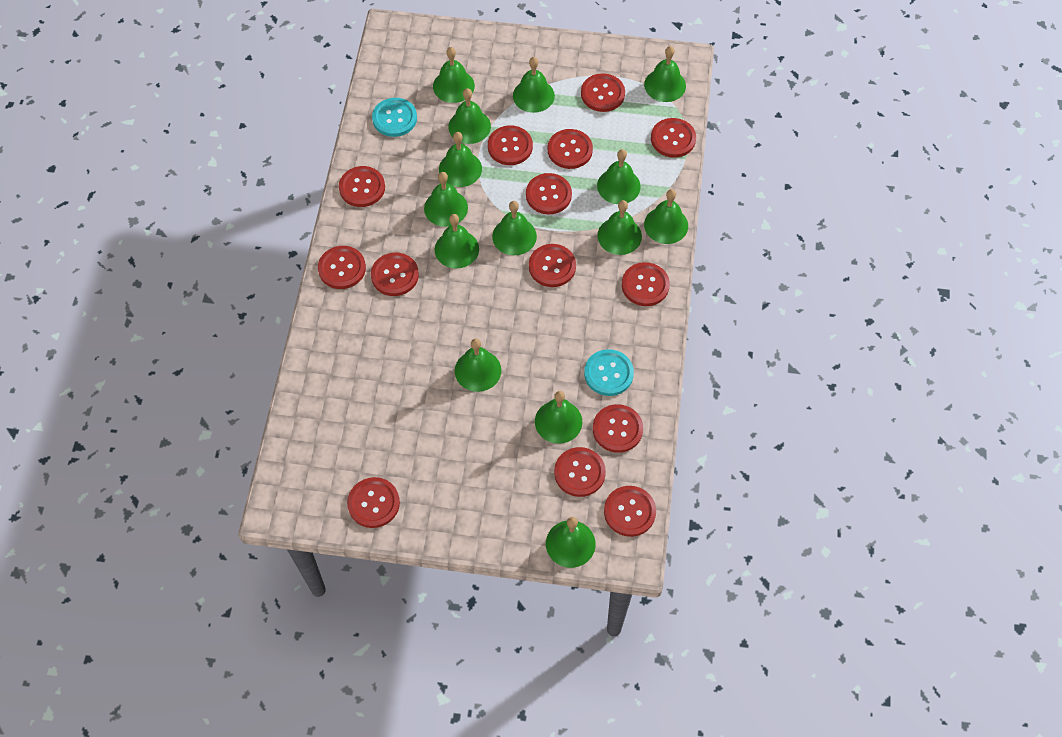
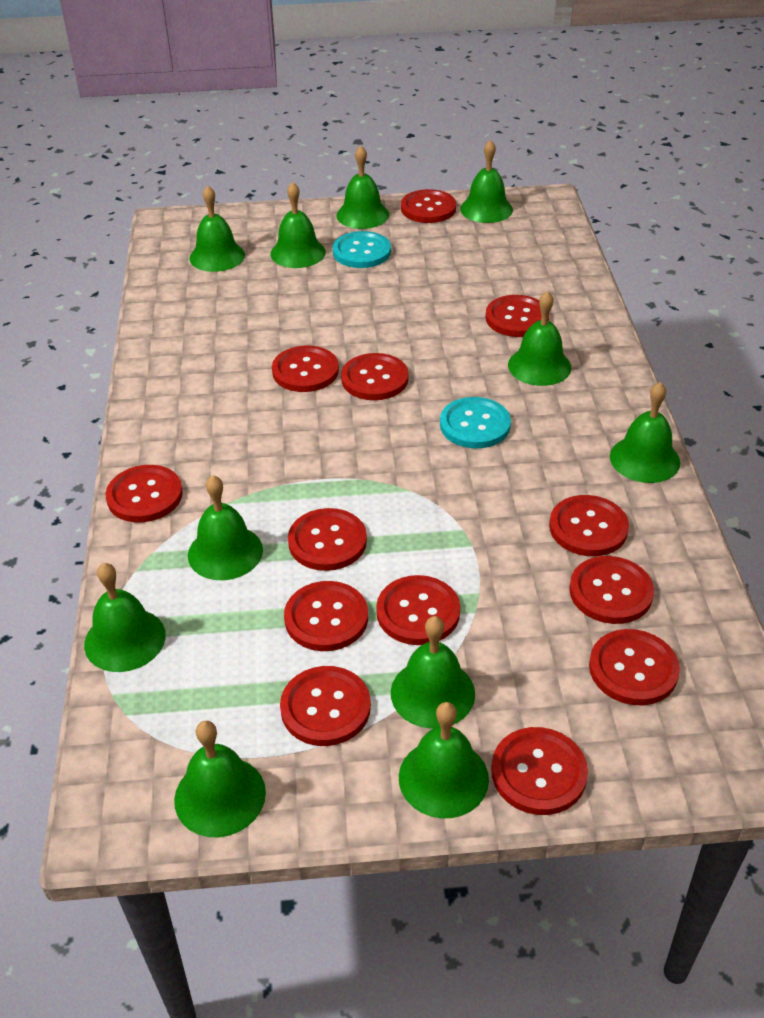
green bell: [424,172,468,227] [433,47,475,103] [435,214,479,269] [439,132,482,187] [448,88,491,144] [455,338,501,392] [492,201,537,255] [513,57,555,113] [535,391,582,444] [546,517,596,568] [597,149,641,204] [598,200,642,255] [644,46,686,102] [644,189,688,244] = 14 -> [84,563,166,672] [174,721,266,837] [188,475,263,580] [189,186,245,272] [271,182,326,268] [336,146,389,229] [391,616,475,729] [399,702,489,818] [460,140,513,223] [508,291,571,386] [610,382,680,483] = 11
red button: [318,246,366,289] [339,166,385,207] [347,477,400,528] [371,253,419,296] [488,125,533,165] [526,173,572,214] [529,244,576,287] [548,129,593,169] [554,447,606,497] [581,73,625,112] [593,404,643,453] [604,486,656,537] [622,262,670,306] [651,118,696,158] = 14 -> [106,465,183,522] [272,346,339,392] [280,666,371,746] [284,581,368,651] [288,508,367,571] [341,353,409,400] [376,575,460,645] [401,189,456,223] [485,295,549,337] [491,727,588,815] [549,495,629,556] [569,556,654,624] [589,629,680,705] = 13

